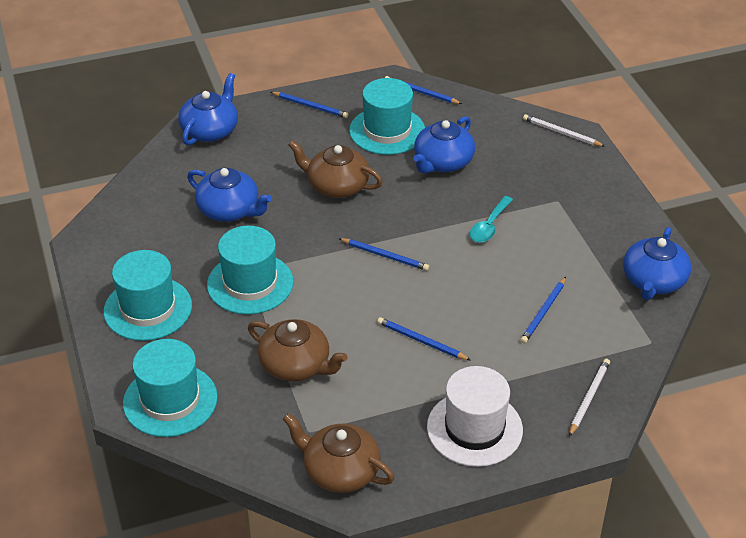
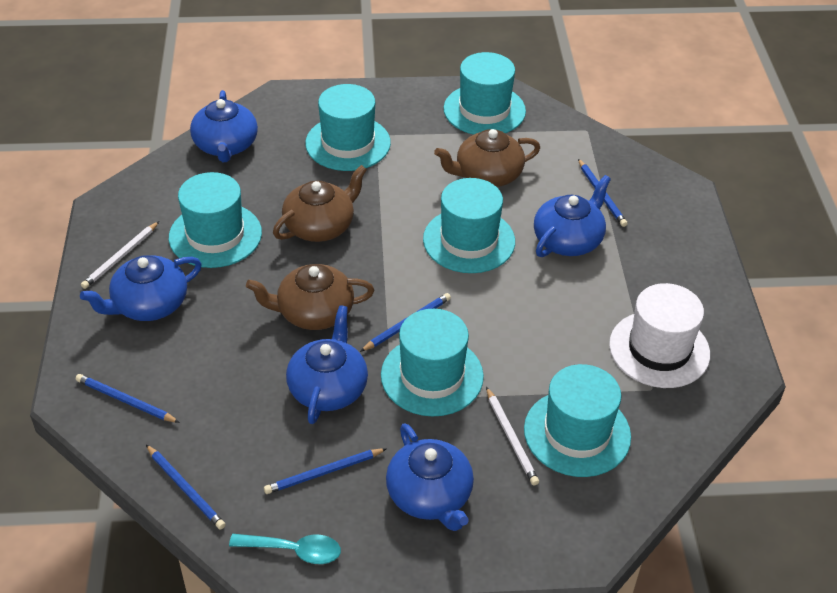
blue teapot: [178,73,238,145] [187,168,272,222] [414,116,475,174] [623,227,691,300] = 4 -> [80,255,202,321] [190,90,258,162] [286,305,368,424] [386,423,474,531] [534,175,611,257] = 5
turquoise hat: [103,250,192,341] [123,339,218,437] [207,226,293,314] [349,78,425,155] = 4 -> [169,172,262,268] [305,84,391,171] [381,309,484,417] [423,178,515,273] [444,52,526,135] [524,364,631,477] = 6

